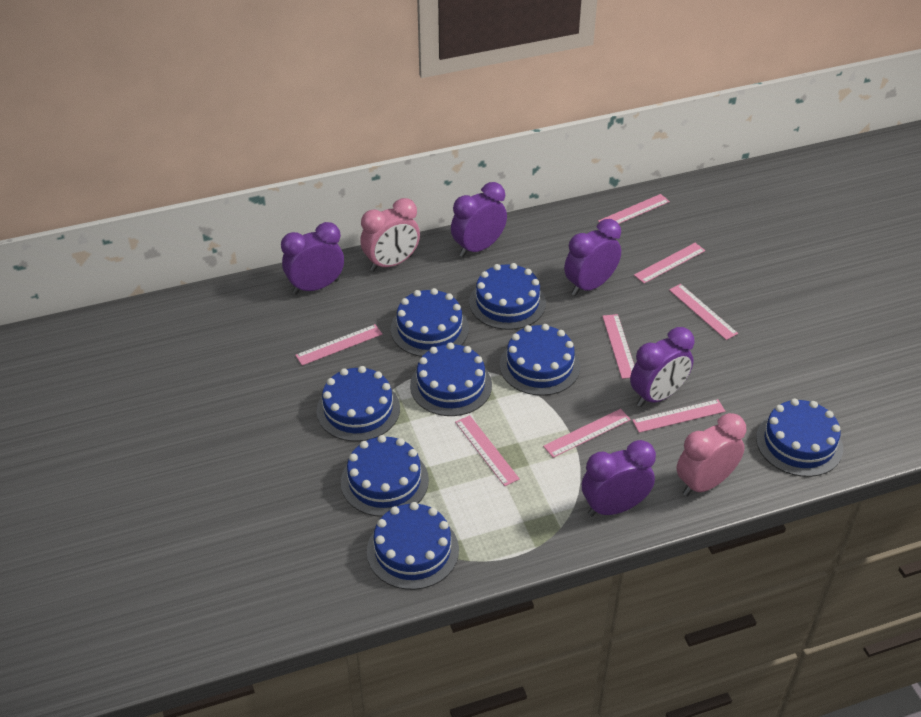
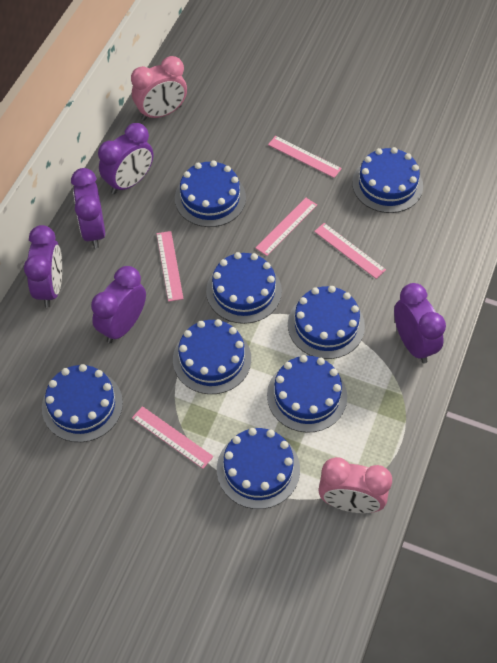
pink ruler: [295,324,382,366] [455,415,520,486] [543,409,631,458] [598,194,670,224] [602,314,634,379] [632,399,725,433] [634,243,705,283] [669,284,738,340] = 8 -> [132,406,214,469] [156,231,184,302] [256,198,317,256] [268,136,342,178] [314,223,386,279] = 5

